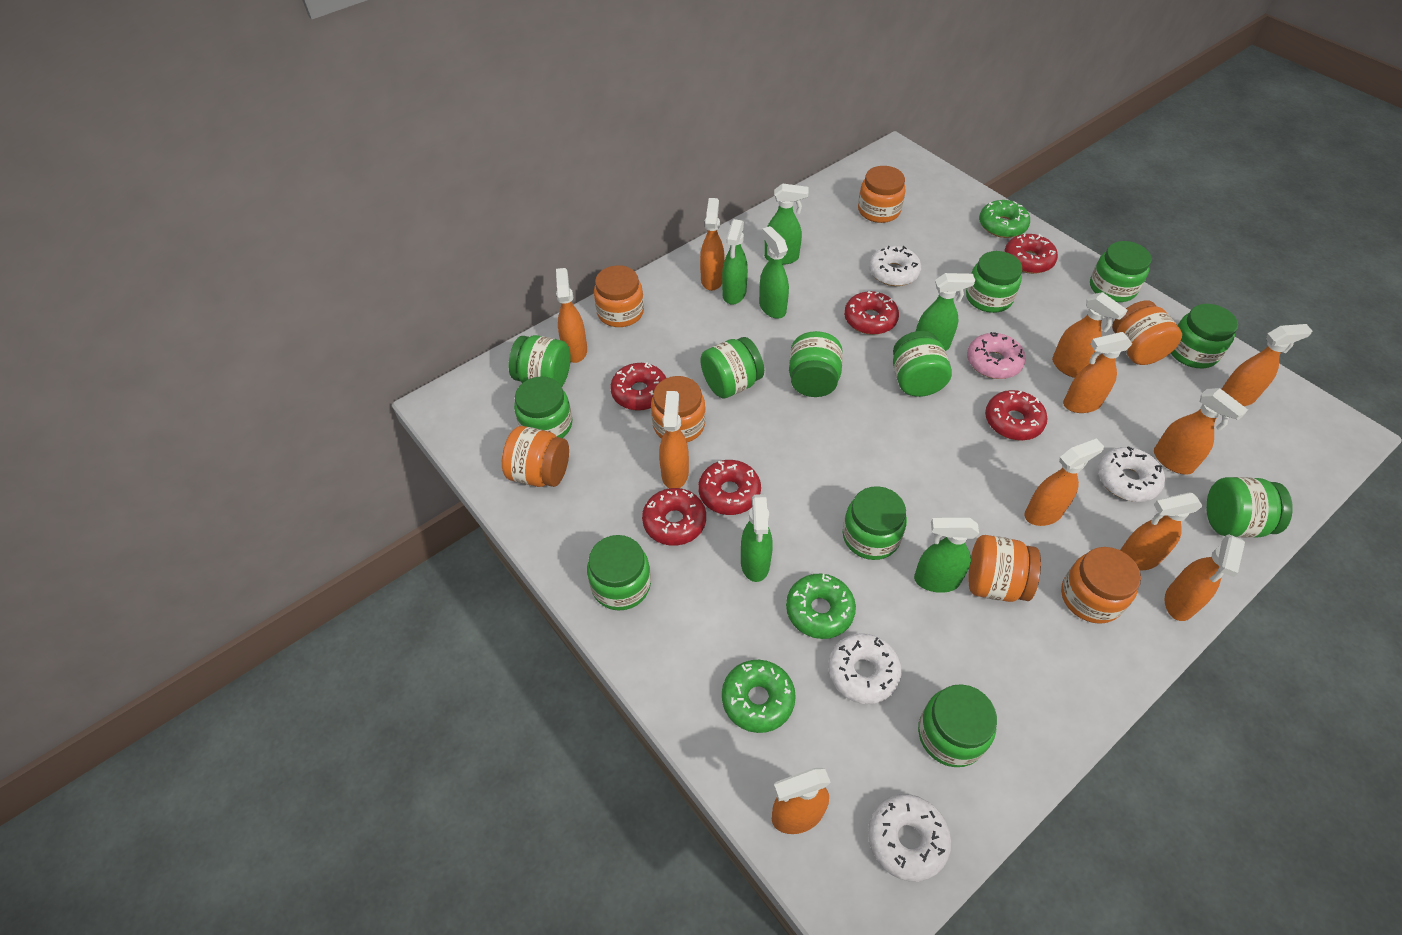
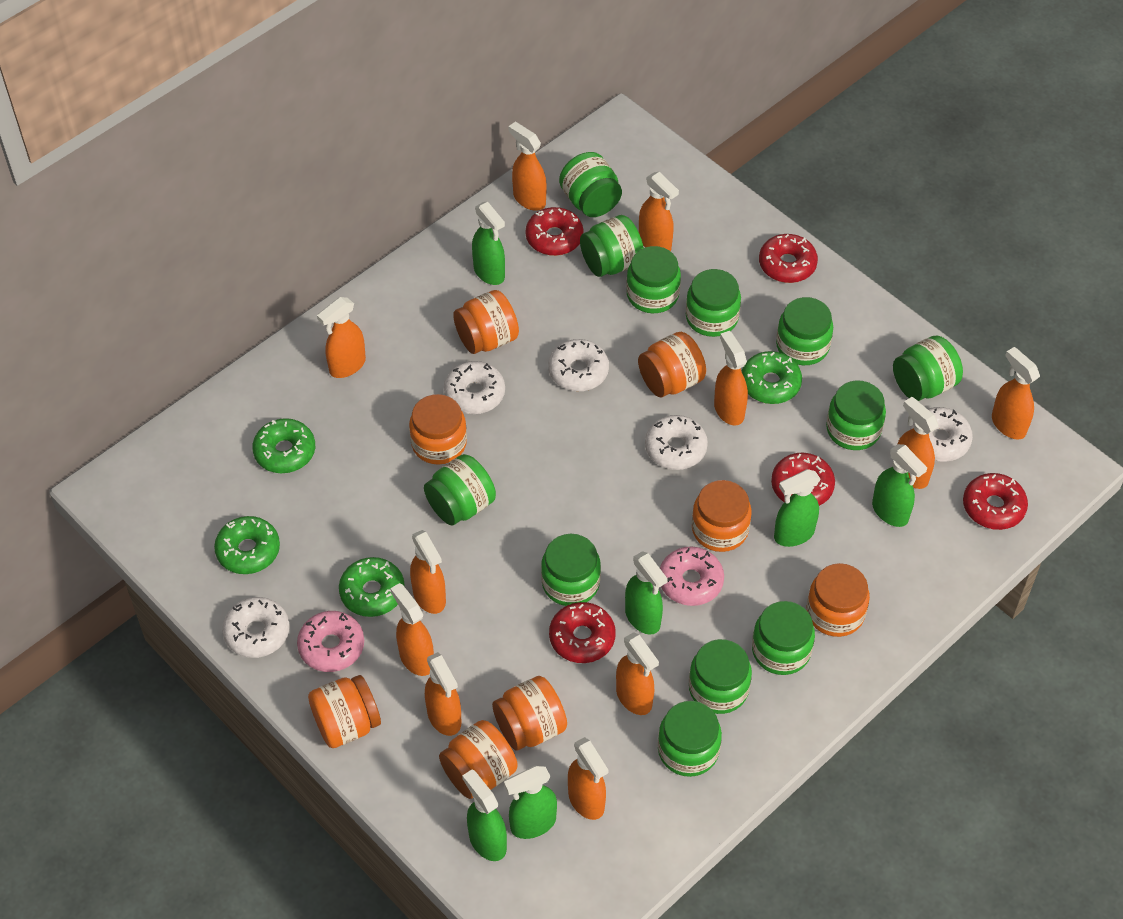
green donut: [722,660,796,733] [786,574,856,639] [979,200,1030,238] = 3 -> [214,516,280,574] [252,418,315,473] [339,557,405,617] [742,351,802,404] = 4
orange jar: [502,426,569,487] [594,265,644,327] [651,376,706,442] [858,166,905,223] [969,535,1041,602] [1061,547,1141,624] [1112,300,1182,365] = 7 -> [308,675,381,748] [409,394,467,465] [439,720,517,799] [453,290,519,354] [492,676,567,750] [638,332,706,397] [692,480,752,552] [807,563,870,637] = 8
pink donut: [967,332,1026,379] = 1 -> [297,611,364,672] [660,547,724,606] = 2
red donut: [610,362,666,411] [642,488,706,546] [698,460,761,515] [844,291,899,335] [985,390,1047,441] [1004,233,1058,274] = 6 -> [525,207,583,256] [549,602,616,663] [759,234,818,283] [771,453,835,506] [963,473,1028,530] = 5
white donut: [828,633,902,704] [868,794,951,882] [869,246,921,286] [1098,446,1165,502] = 4 -> [222,597,290,658] [444,361,505,414] [548,339,609,391] [645,415,708,470] [910,407,973,462] = 5

